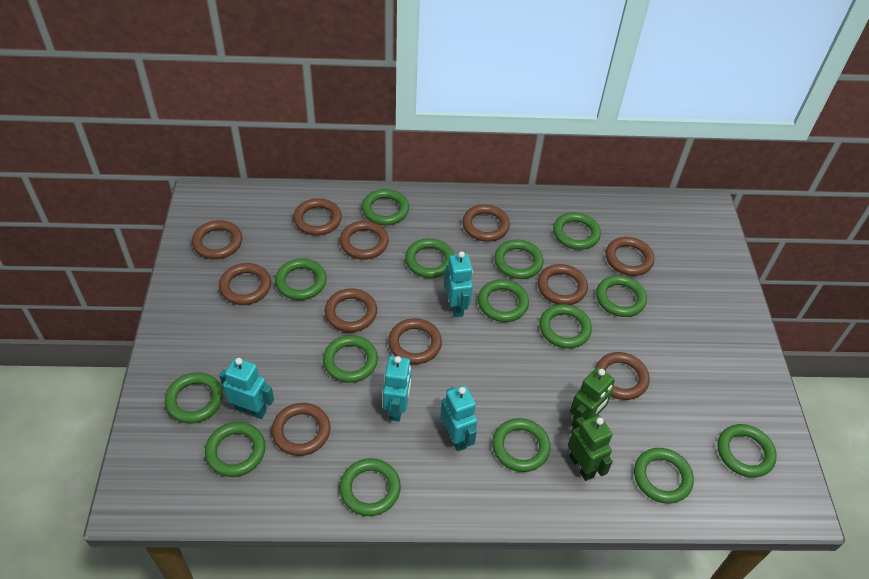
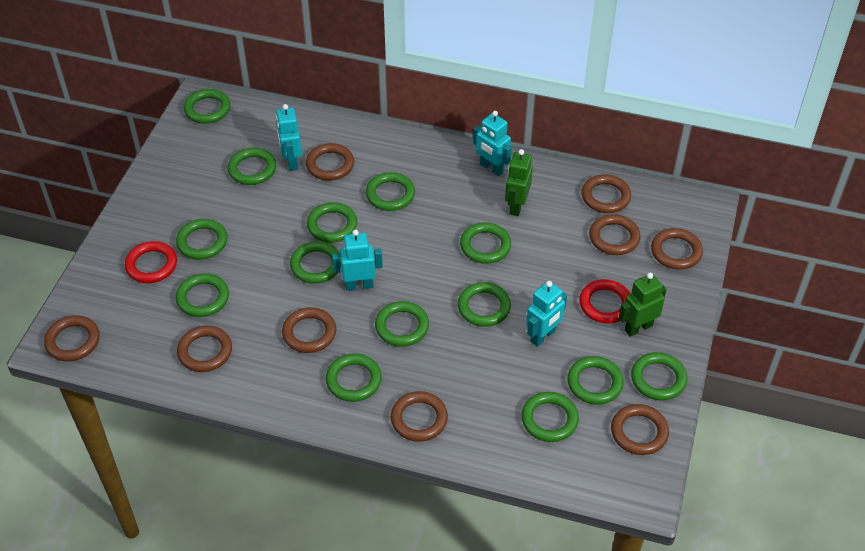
brown ring: [192,220,242,259] [219,263,271,305] [271,403,330,456] [293,198,342,236] [325,288,377,332] [340,221,389,259] [388,318,442,364] [462,204,510,242] [538,264,588,305] [595,352,649,400] [606,237,654,276] = 11 -> [44,315,100,361] [177,325,232,372] [282,307,336,353] [306,143,354,181] [391,391,448,442] [582,174,631,213] [589,214,640,255] [611,404,669,455] [651,228,703,270] = 9
green ring: [165,372,223,423] [205,422,266,477] [275,258,327,300] [323,335,378,383] [339,458,401,516] [362,189,409,225] [405,238,454,278] [478,279,529,322] [492,418,551,472] [494,239,544,279] [539,304,592,349] [553,212,601,250] [596,275,647,317] [634,448,694,504] [717,424,777,478] = 15 -> [176,219,227,260] [176,273,229,317] [184,89,230,124] [228,148,276,185] [290,241,341,284] [307,202,357,243] [326,354,382,402] [366,172,415,211] [375,301,429,347] [458,282,511,327] [460,222,511,264] [521,392,579,442] [567,356,624,405] [631,352,687,400] = 14
red ring: none = 0 -> [125,241,177,283] [579,279,630,324] = 2

